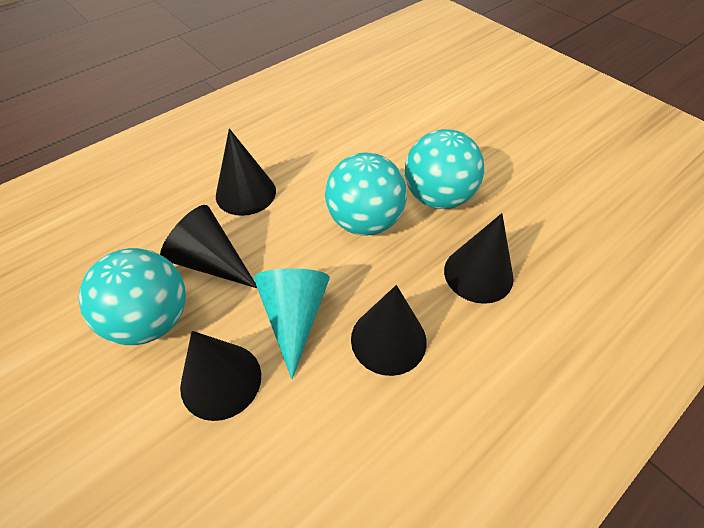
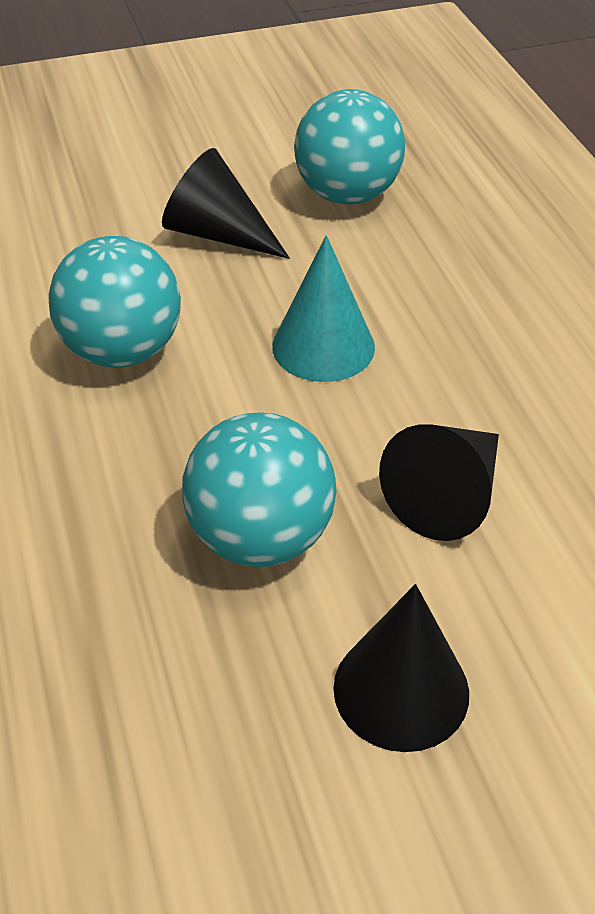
black cone: [160,205,257,288] [180,331,261,421] [216,128,276,216] [351,285,427,376] [444,213,514,304] = 5 -> [162,148,290,259] [333,584,469,752] [379,424,499,541] = 3

